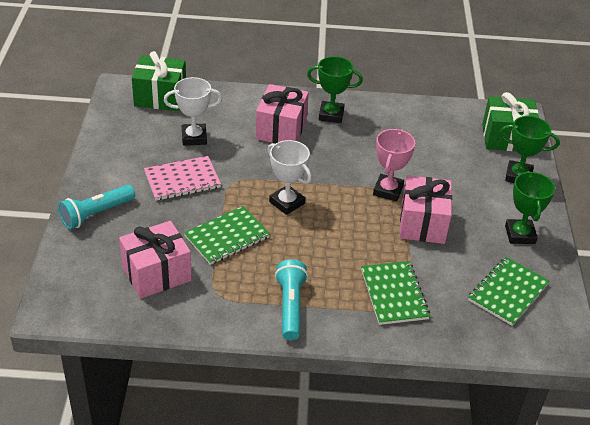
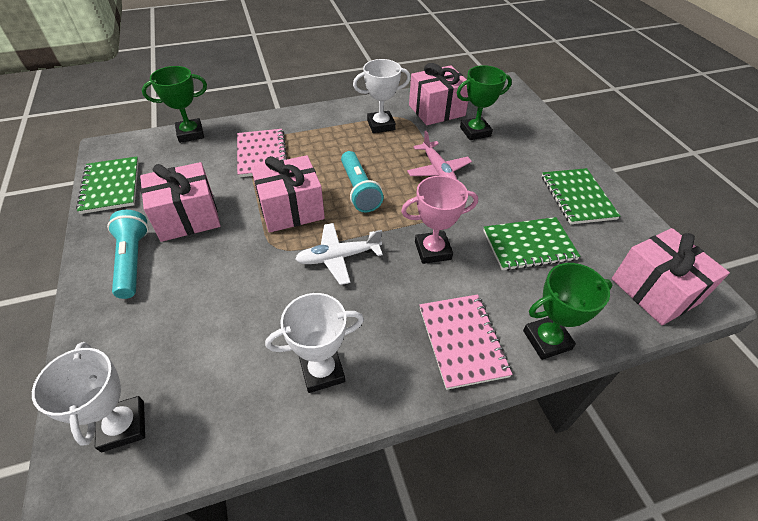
green gift: [132,51,186,111] [482,92,539,151] = 2 -> none = 0
pink gift: [119,221,192,299] [256,84,309,144] [400,175,452,244] = 3 -> [140,162,221,242] [251,155,325,233] [409,63,468,125] [612,228,730,325] = 4
pink notebook: [144,156,221,201] = 1 -> [237,129,287,177] [419,294,513,390] = 2
pink plane: none = 0 -> [407,131,472,179] = 1
white plane: none = 0 -> [295,223,383,285] = 1
white trophy: [164,77,222,146] [268,140,312,215] = 2 -> [32,342,145,452] [265,293,364,393] [353,59,411,133] = 3

